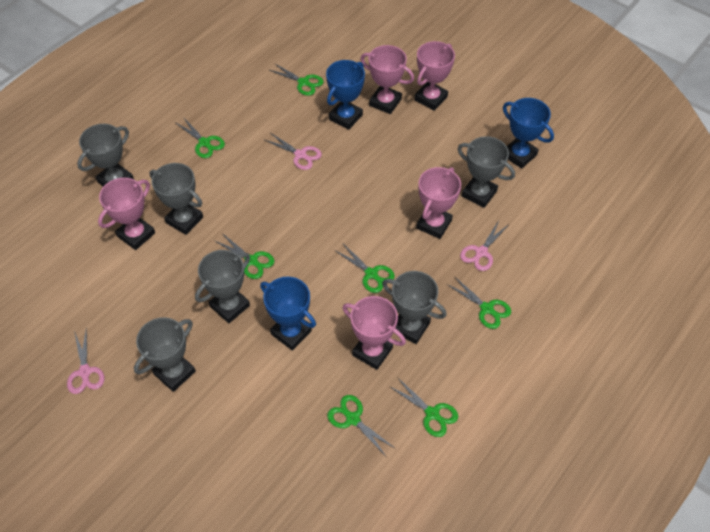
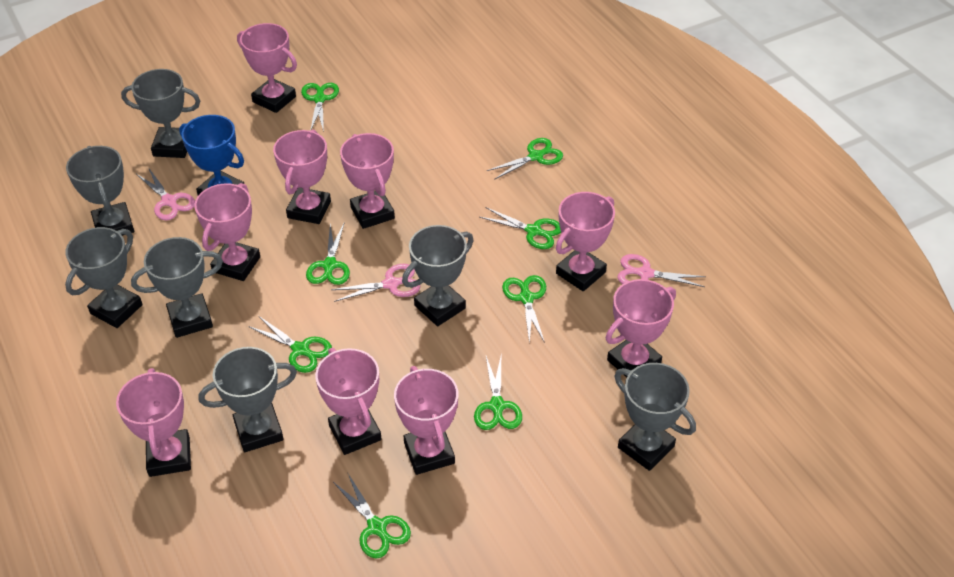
blue trophy: [260,277,316,351] [326,60,365,130] [503,98,554,169] = 3 -> [179,115,244,195] = 1
green scissors: [176,117,225,158] [215,233,274,279] [270,63,324,96] [327,395,395,456] [336,244,395,293] [389,377,458,437] [447,276,511,329] = 7 -> [248,316,332,373] [301,83,339,132] [306,224,350,285] [333,472,411,558] [474,356,522,430] [479,207,561,249] [487,138,563,180] [502,275,546,344] = 8
grey trophy: [77,124,134,187] [134,317,196,392] [150,163,203,235] [195,250,250,323] [382,271,447,344] [457,136,515,208] = 6 -> [65,227,143,328] [66,146,134,236] [121,69,200,158] [131,237,223,338] [199,347,297,452] [402,225,474,326] [614,363,696,471] = 7
pink trophy: [98,178,155,250] [342,296,406,370] [360,45,414,114] [414,41,455,111] [416,167,461,239] = 5 -> [116,368,191,477] [194,183,260,281] [237,23,297,113] [273,129,331,224] [315,348,381,455] [340,133,395,229] [394,366,458,475] [556,192,615,291] [605,279,676,378] = 9

